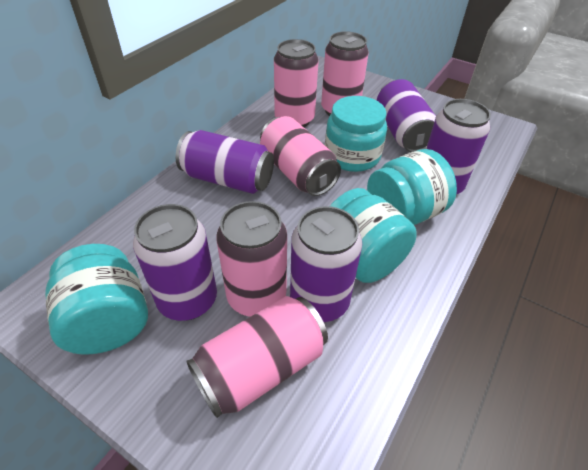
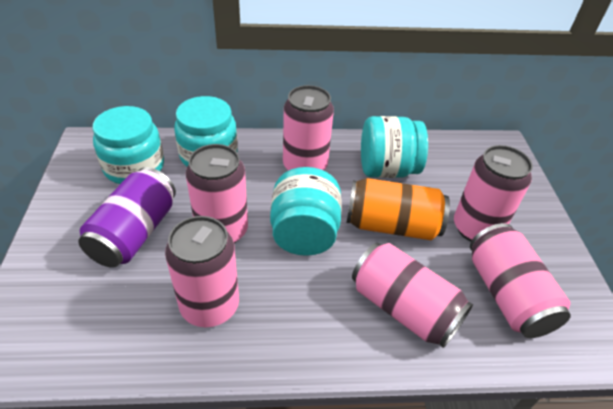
orange can: none = 0 -> [346,178,450,240] = 1
pink can: [186,296,328,418] [216,201,287,317] [260,116,341,196] [274,39,319,127] [321,31,369,116] = 5 -> [165,216,239,327] [186,144,248,243] [283,85,334,171] [352,243,473,348] [454,145,533,242] [470,223,571,338] = 6
purple can: [133,204,217,321] [175,130,274,194] [290,206,362,322] [377,79,436,152] [426,99,491,194] = 5 -> [78,167,176,268] = 1

